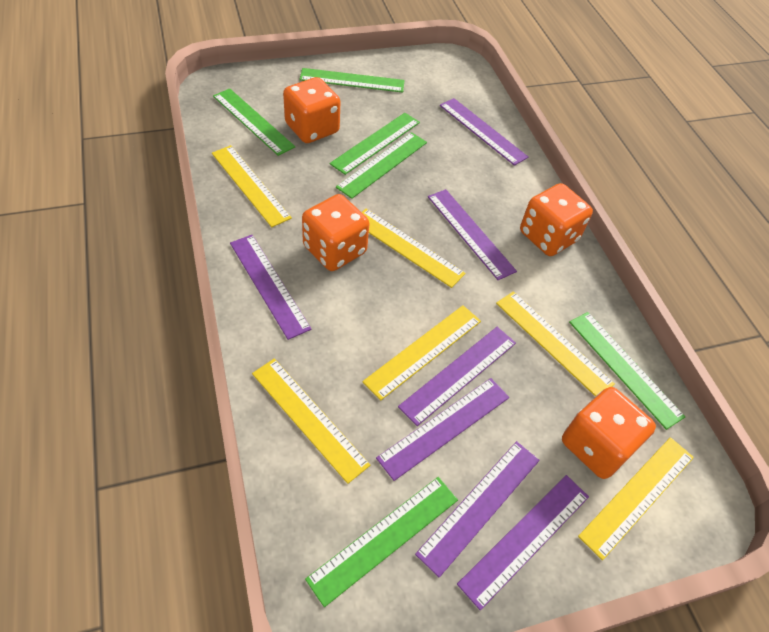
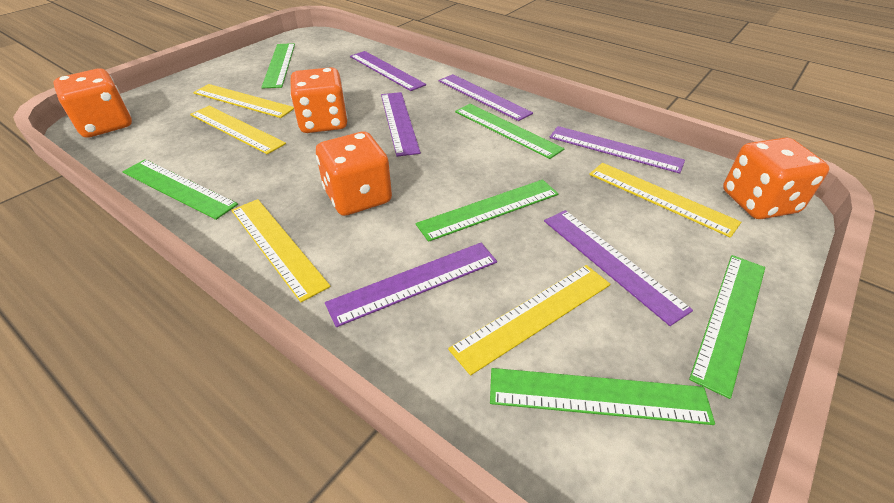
purple ruler: [230,235,311,340] [376,378,509,481] [398,327,516,426] [415,441,539,577] [428,189,517,280] [440,98,529,166] [457,475,589,610] = 7 -> [325,243,497,327] [350,51,426,91] [381,92,421,157] [439,74,533,121] [544,210,693,326] [550,126,685,174] = 6
yellow ruler: [212,145,292,227] [252,359,370,484] [362,209,465,288] [362,305,481,400] [496,291,615,397] [578,437,694,560] = 6 -> [190,106,286,154] [193,84,294,118] [231,199,331,302] [448,265,611,376] [589,163,741,238] = 5

